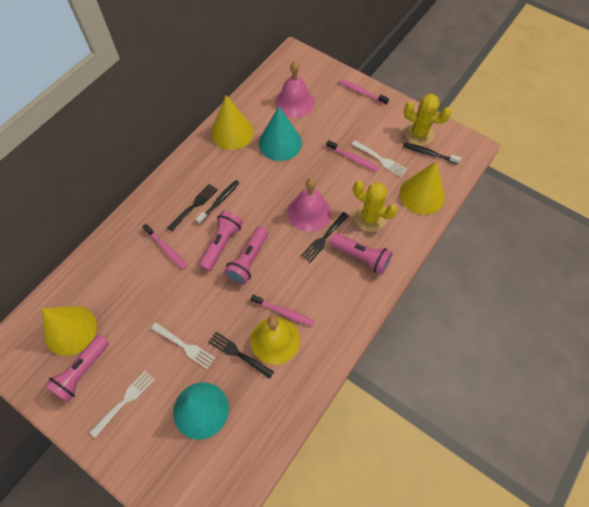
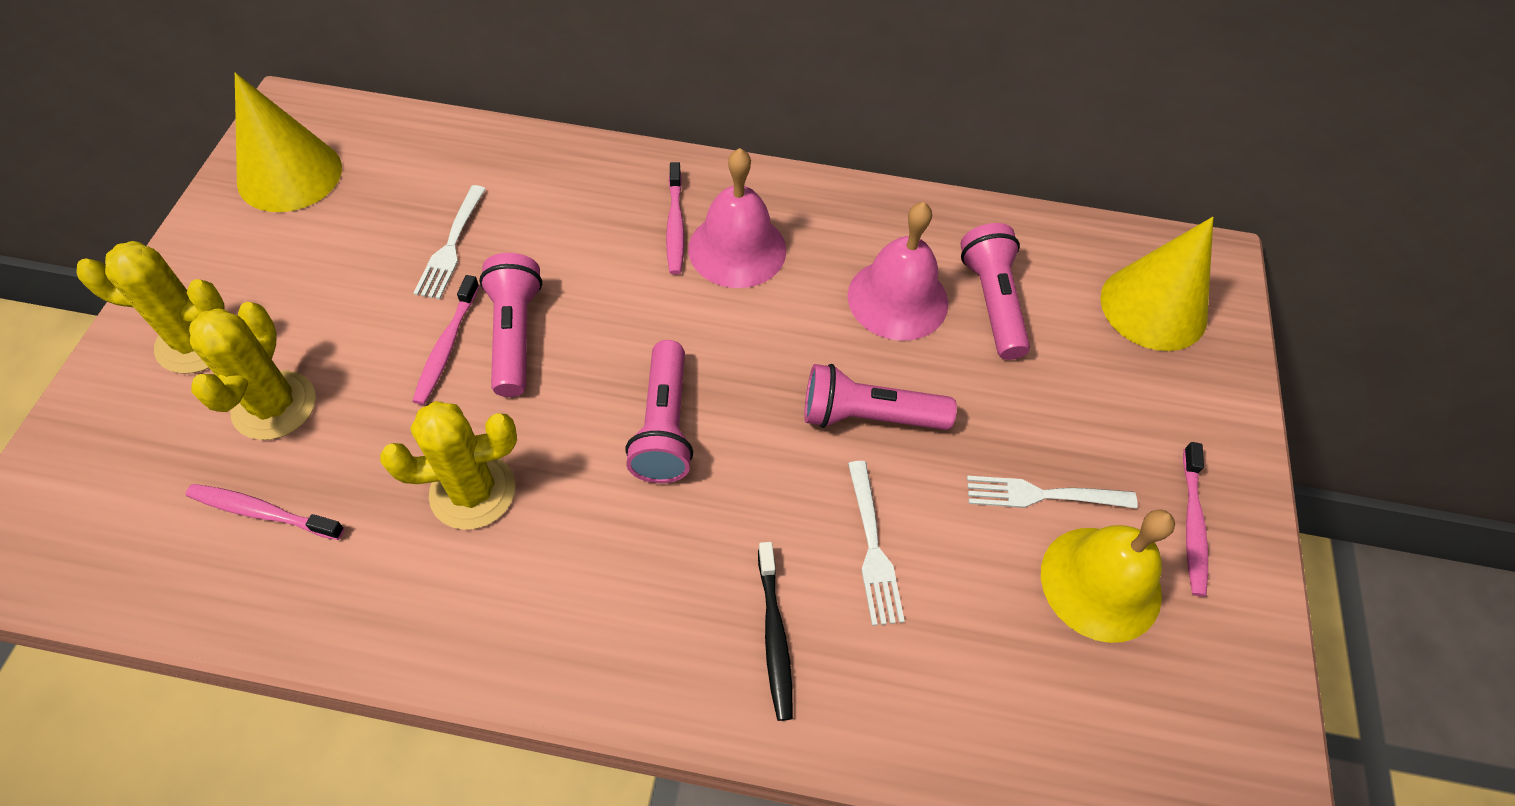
black fork: [167,184,218,231] [208,332,274,379] [301,212,349,263] = 3 -> none = 0
black toothbrush: [196,180,239,224] [403,143,461,164] = 2 -> [758,542,793,721] = 1
turquoise cone: [173,382,229,440] [259,107,302,161] = 2 -> none = 0
yellow cactus: [353,181,398,232] [404,94,451,146] = 2 -> [76,241,225,374] [189,302,316,440] [380,401,517,530] = 3
yellow cone: [42,306,97,356] [211,95,254,150] [399,161,445,215] = 3 -> [235,73,342,212] [1100,217,1213,351] = 2

